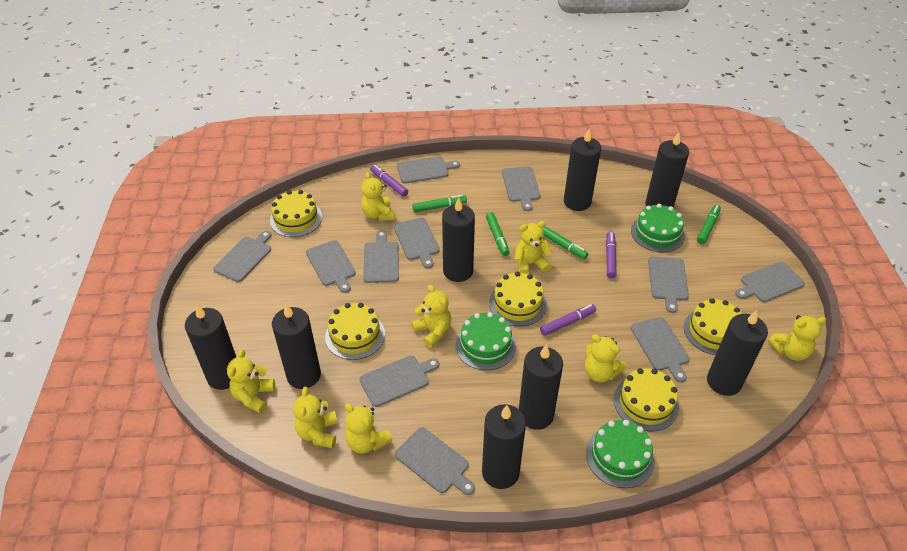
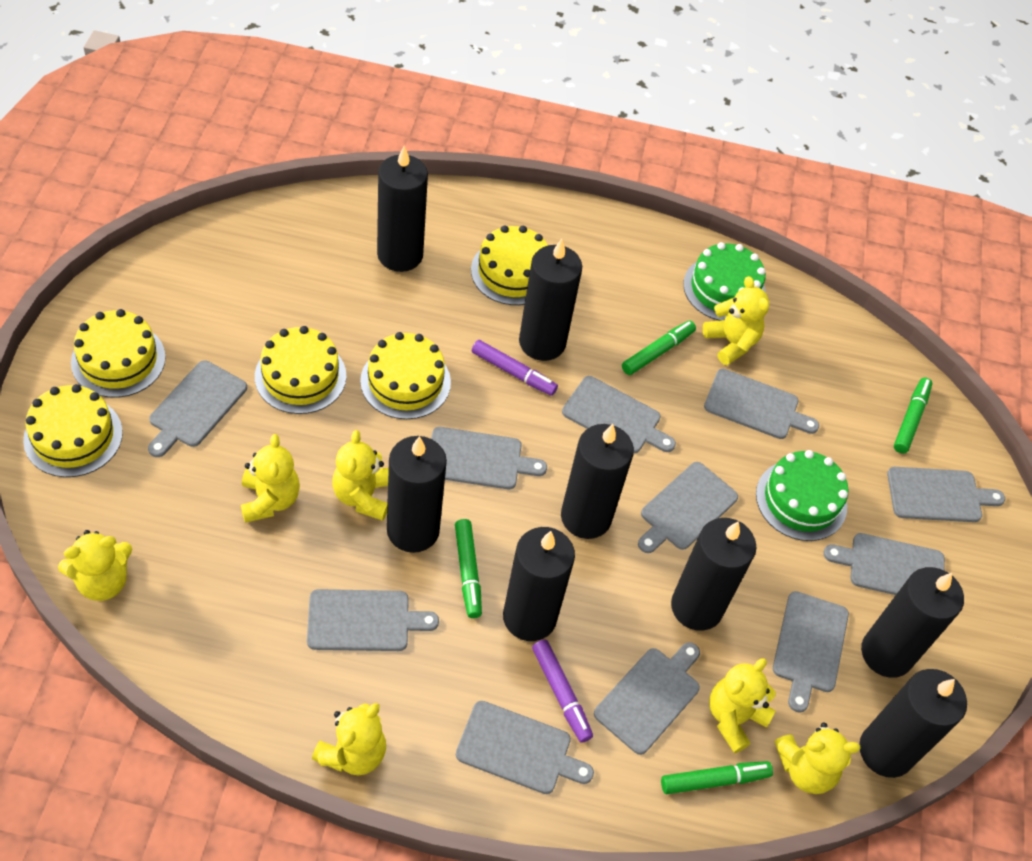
green cake: [456,312,516,371] [586,420,655,488] [631,204,685,253] = 3 -> [683,242,766,321] [756,450,849,541] = 2
purple marker: [370,165,408,197] [540,304,596,336] [606,232,617,278] = 3 -> [472,340,558,396] [532,639,593,743] = 2
yellow teddy bear: [227,349,275,414] [293,387,338,449] [345,403,392,453] [361,172,395,221] [411,285,451,348] [515,221,552,275] [585,334,627,382] [768,315,826,361] = 8 -> [58,530,132,601] [241,434,300,523] [312,703,386,775] [332,430,389,521] [703,276,769,365] [709,658,776,753] [775,722,861,794] = 7

